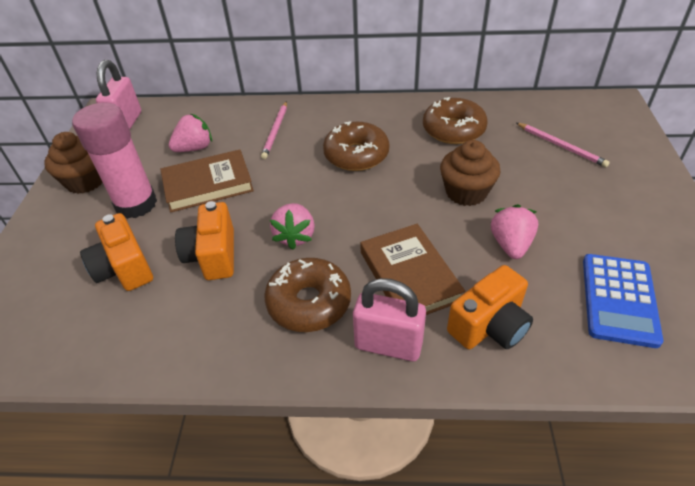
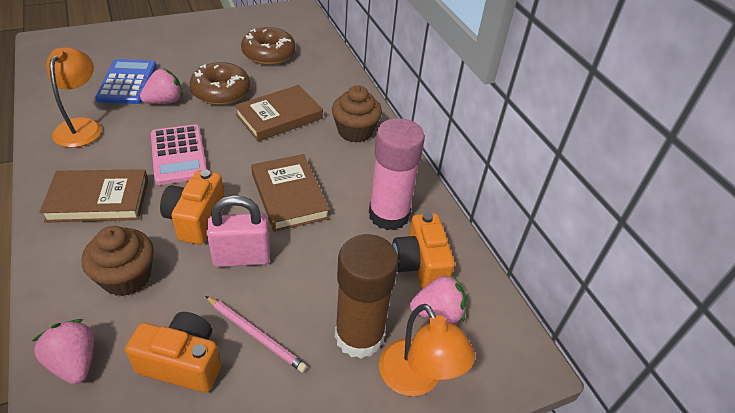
brown book: [161,149,254,212] [360,224,465,315] = 2 -> [39,169,148,223] [235,85,323,141] [251,154,330,232] = 3
brown donut: [264,258,351,332] [323,121,390,171] [423,97,488,144] = 3 -> [190,62,250,105] [241,27,296,65] = 2
brown glue stick: none = 0 -> [335,234,399,359] = 1
orange lamp: none = 0 -> [46,47,102,147] [379,304,475,396] = 2
pink calculator: none = 0 -> [151,124,207,185] = 1
pink padlock: [96,60,141,129] [353,278,426,362] = 2 -> [207,195,270,267] = 1
pink pencil: [261,101,287,159] [516,123,610,167] = 2 -> [205,296,307,373] = 1

